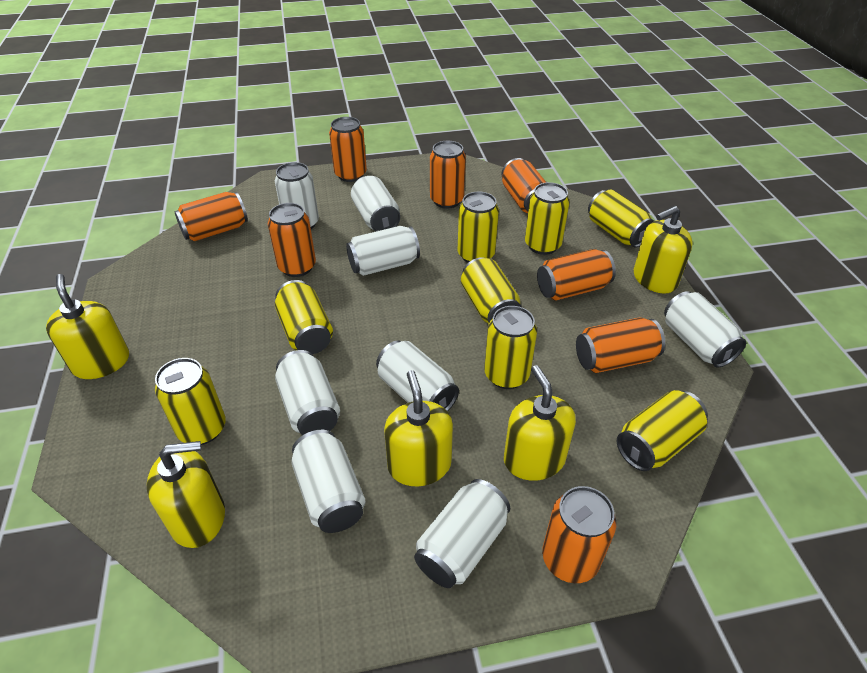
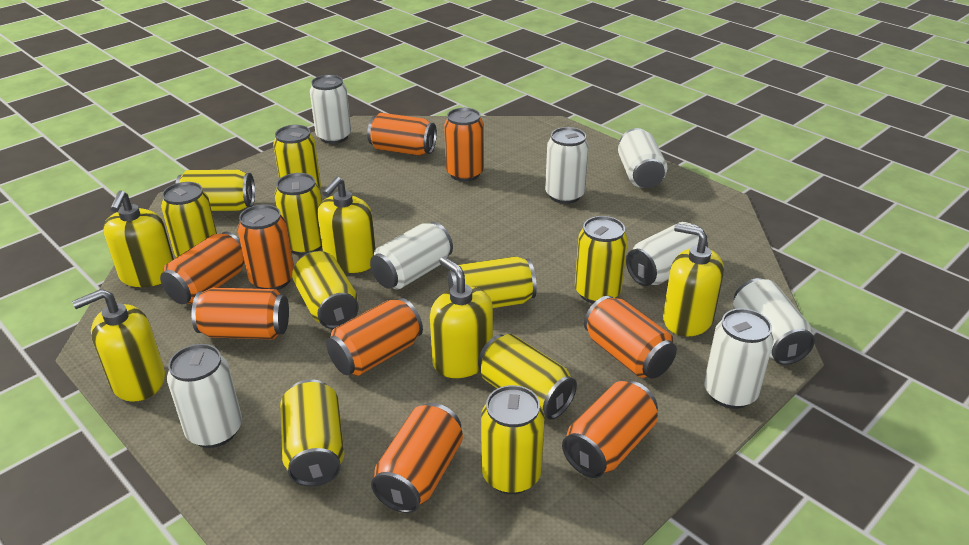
orange can: [175,192,248,241] [268,203,316,277] [329,117,367,182] [430,141,466,209] [501,158,546,213] [537,249,616,300] [542,486,616,583] [576,317,665,373] = 8 -> [160,232,245,304] [191,288,289,339] [237,204,294,290] [326,298,423,376] [367,113,437,156] [371,403,463,513] [444,108,484,182] [562,381,658,478] [584,296,677,379] = 9
yellow can: [155,358,226,445] [275,280,333,354] [458,191,499,263] [461,257,522,324] [484,306,537,389] [525,182,570,255] [588,190,654,247] [617,390,708,471] = 8 -> [161,182,217,257] [175,170,255,211] [273,125,321,188] [274,173,322,255] [280,379,344,487] [292,251,359,329] [448,256,537,308] [478,334,577,420] [481,385,545,494] [575,216,628,304] = 10

